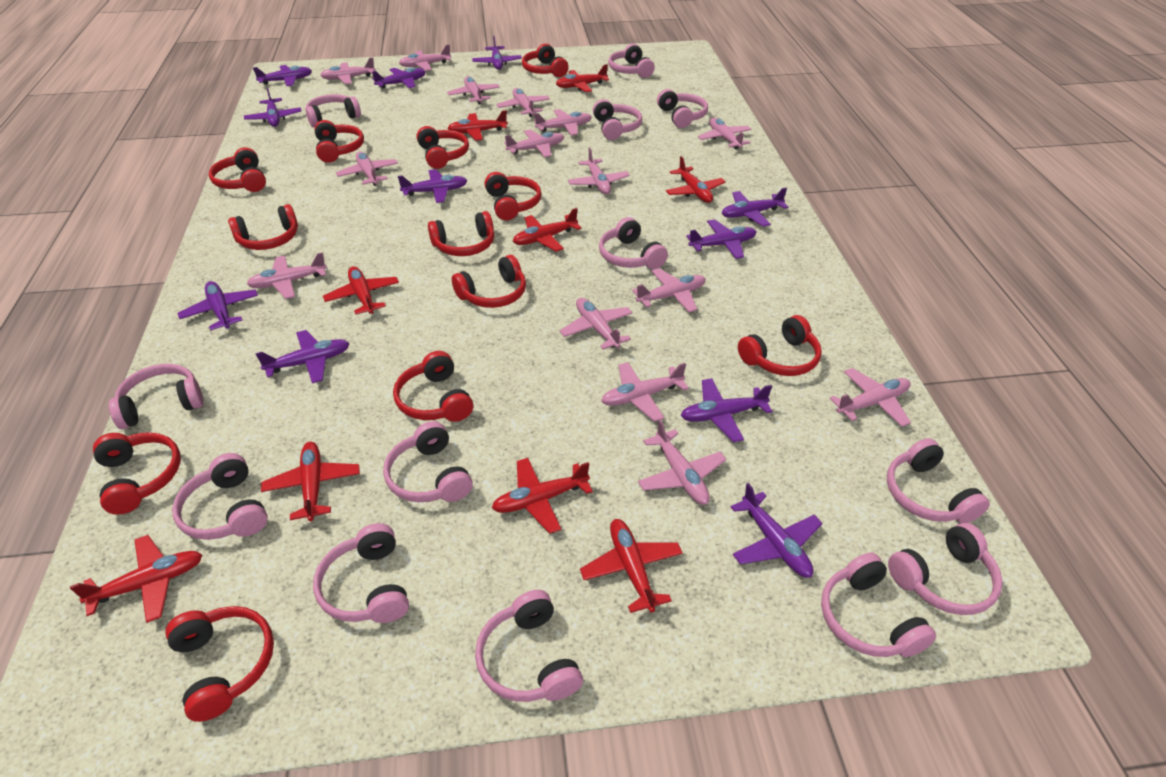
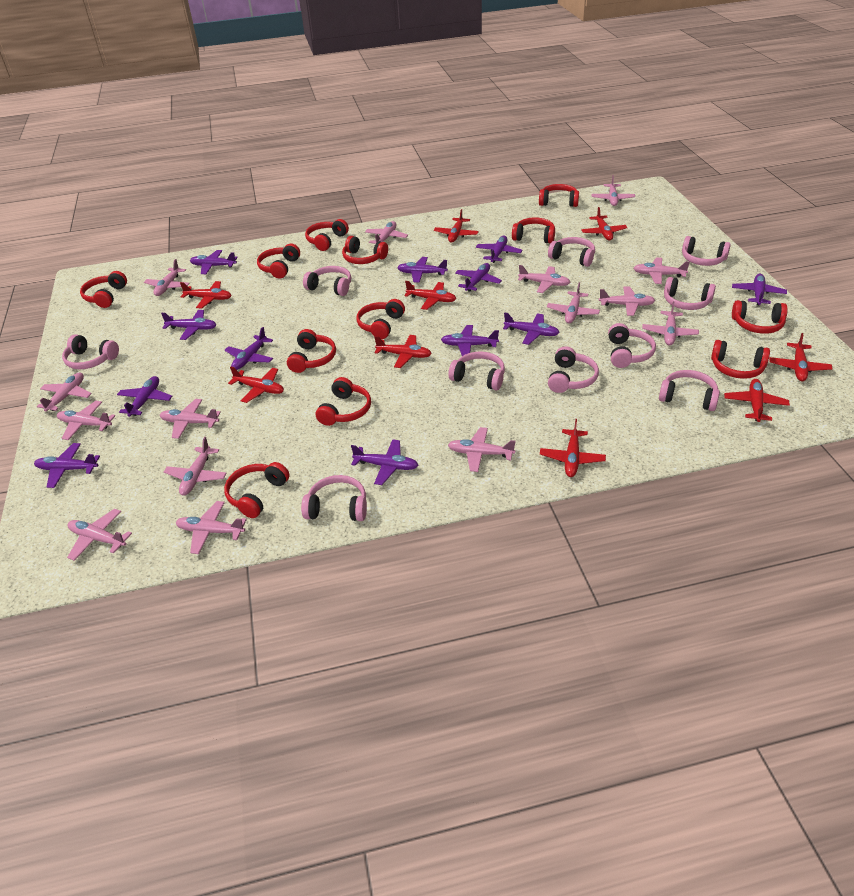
pink headphones: [109,364,204,429] [172,453,268,540] [305,94,361,128] [313,523,409,623] [383,421,473,502] [475,590,583,702] [593,99,642,140] [599,217,668,269] [608,44,655,78] [657,89,708,128] [821,553,936,657] [887,438,990,523] [888,523,1003,615] = 13 -> [62,334,119,369] [301,475,367,521] [303,266,351,296] [448,351,505,390] [548,237,595,267] [548,346,599,393] [608,323,656,368] [659,370,720,411] [664,277,716,310] [682,236,731,266] = 10
purple plane: [177,281,258,331] [244,88,301,127] [253,65,312,86] [256,330,350,383] [372,67,426,88] [398,169,467,203] [472,36,522,70] [681,378,773,442] [686,219,756,259] [722,188,788,227] [731,483,822,578] = 11 -> [34,443,100,488] [117,376,172,417] [161,310,216,340] [190,250,238,274] [225,327,273,370] [351,439,418,485] [397,257,448,283] [441,325,499,356] [455,263,502,292] [476,236,522,263] [503,312,560,345] [732,274,787,305] = 12

